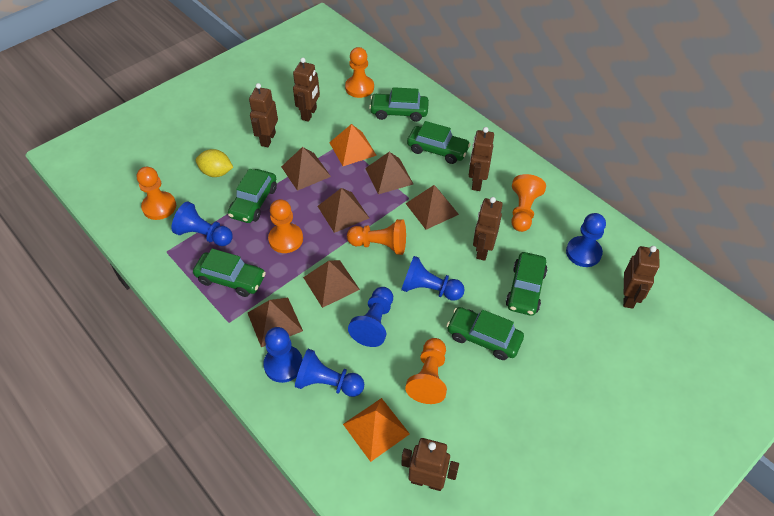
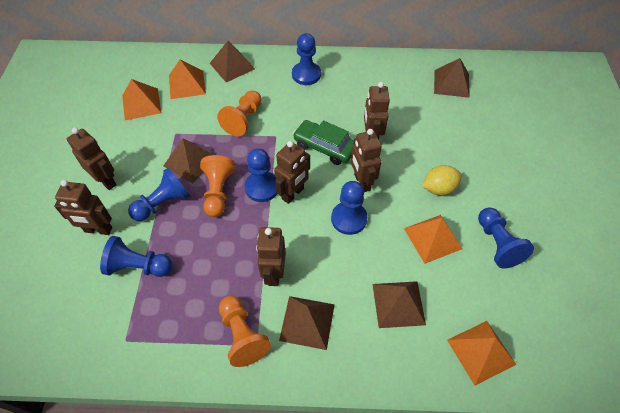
brown pyramid: [248,298,303,347] [281,147,331,191] [303,260,360,308] [318,188,369,233] [365,152,413,194] [406,185,459,230] = 6 -> [163,138,213,184] [210,41,255,82] [279,296,335,350] [373,281,426,328] [434,58,470,98] = 5
green car: [193,248,266,297] [228,169,277,223] [369,87,429,122] [407,121,471,164] [446,307,524,360] [506,252,547,316] = 6 -> [293,120,354,165] = 1
orange pawn: [137,167,176,220] [268,199,303,253] [345,47,374,98] [347,219,406,255] [405,338,447,404] [511,174,546,232] = 6 -> [200,155,236,217] [217,90,262,136] [219,296,271,367] = 3
orange pyramid: [329,124,377,166] [343,398,410,462] = 2 -> [122,79,161,120] [169,59,206,99] [404,215,462,264] [447,321,516,386] = 4

